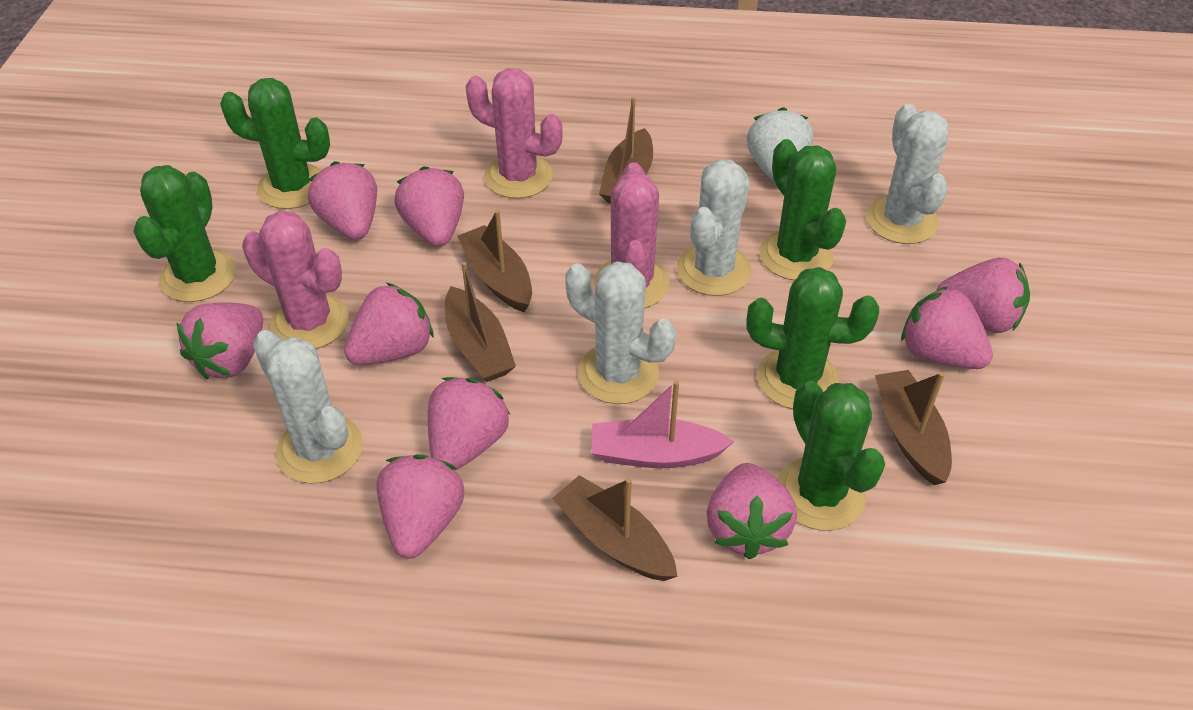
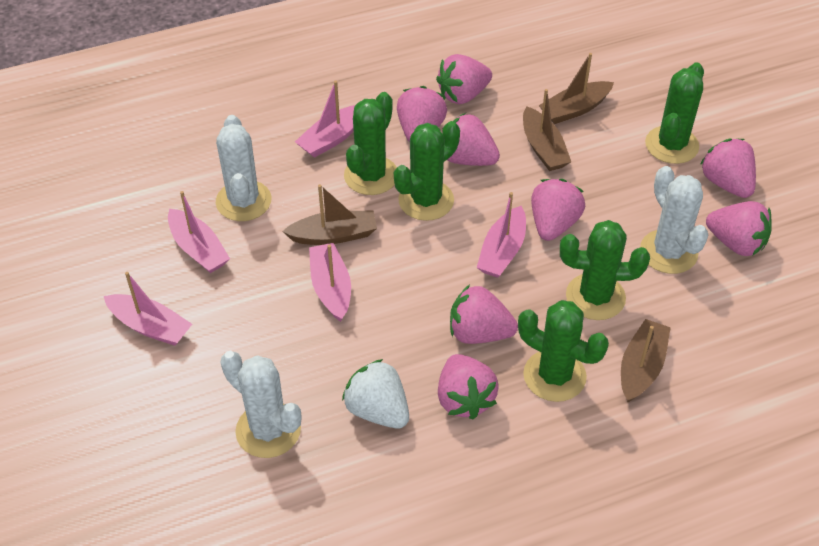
brown boat: [445,262,516,382] [457,210,532,312] [552,475,678,581] [599,97,653,204] [875,370,952,485] = 5 -> [282,184,377,245] [523,89,571,171] [539,53,614,124] [621,319,671,402] = 4
pink boat: [591,381,734,468] = 1 -> [104,272,192,346] [168,191,230,273] [295,81,355,158] [309,243,351,322] [477,192,526,278] = 5
pink cactus: [242,211,349,349] [466,68,563,199] [594,162,670,308] = 3 -> none = 0
pink strawberry: [177,302,263,379] [308,161,377,240] [344,283,434,365] [376,455,464,559] [394,166,464,247] [428,377,510,471] [707,463,797,559] [901,286,993,369] [937,258,1030,333] = 9 -> [397,86,447,142] [436,54,492,104] [438,354,499,420] [447,113,500,166] [450,285,518,344] [531,179,585,241] [700,139,756,198] [706,201,772,256] = 8
white cactus: [253,330,363,484] [565,261,676,404] [677,159,751,296] [866,104,948,244] = 4 -> [216,115,272,221] [221,351,301,458] [640,166,708,274] = 3

